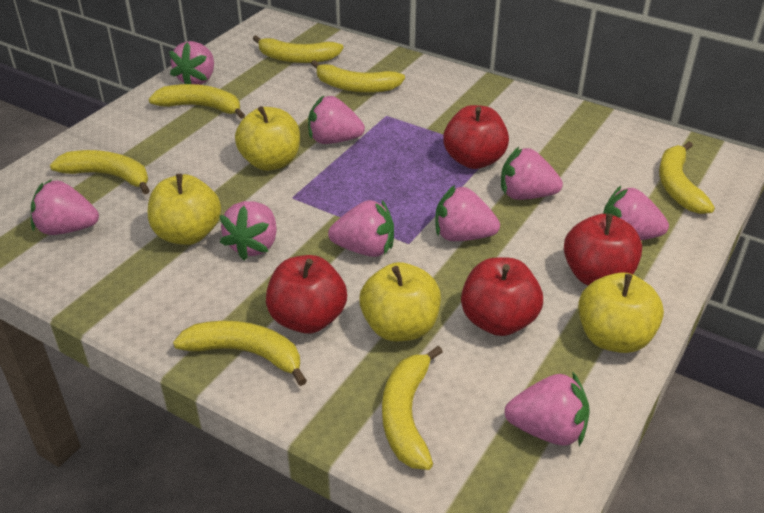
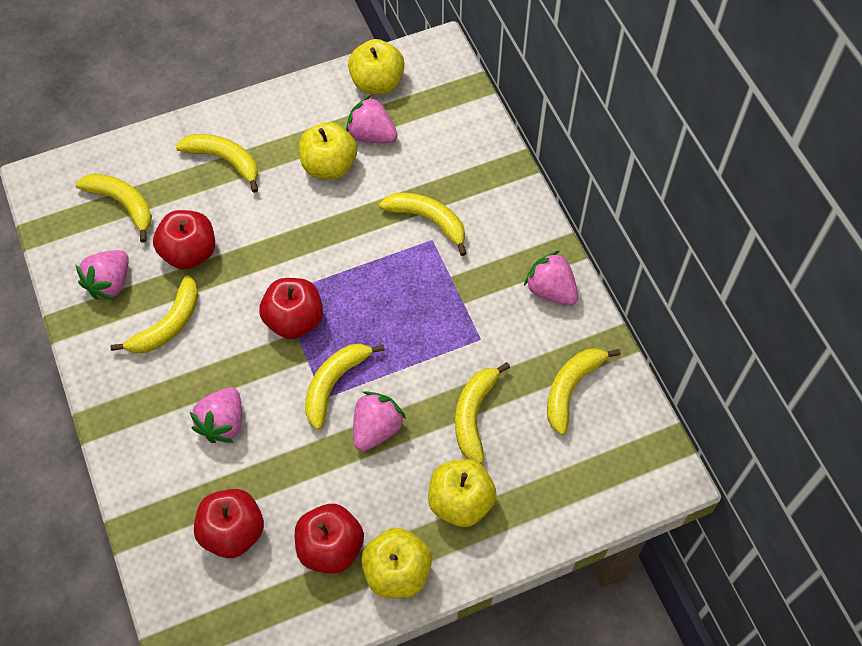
pink strawberry: [31,179,99,235] [169,41,214,85] [219,201,277,260] [308,96,365,144] [328,200,394,257] [435,185,500,241] [501,147,563,200] [504,371,590,446] [603,186,669,240] = 9 -> [76,250,129,300] [190,387,242,443] [346,95,398,143] [353,391,406,451] [524,251,578,305] = 5

